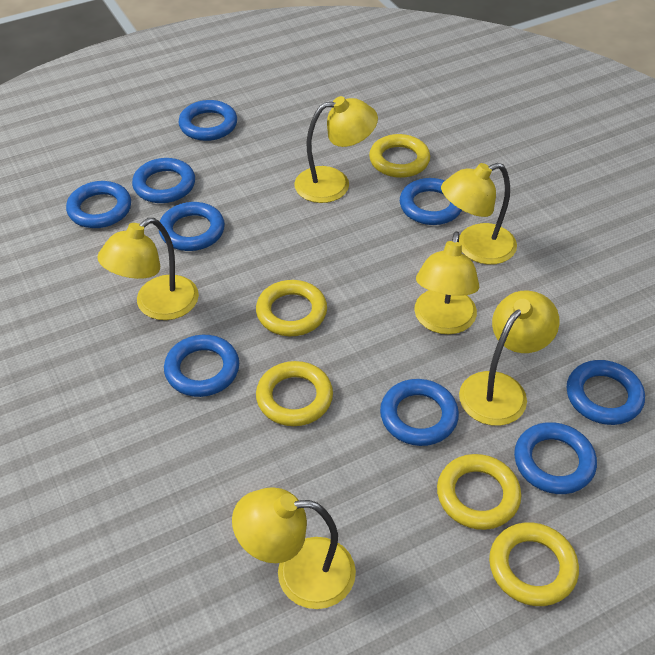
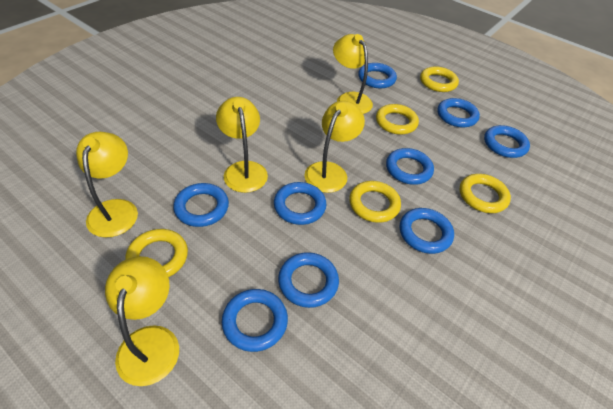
yellow lamp: [97,218,199,320] [232,487,356,609] [294,96,378,203] [414,231,479,334] [441,163,517,264] [459,290,559,426] = 6 -> [76,132,138,238] [105,256,179,386] [216,97,268,193] [304,101,365,193] [333,34,373,114] = 5

